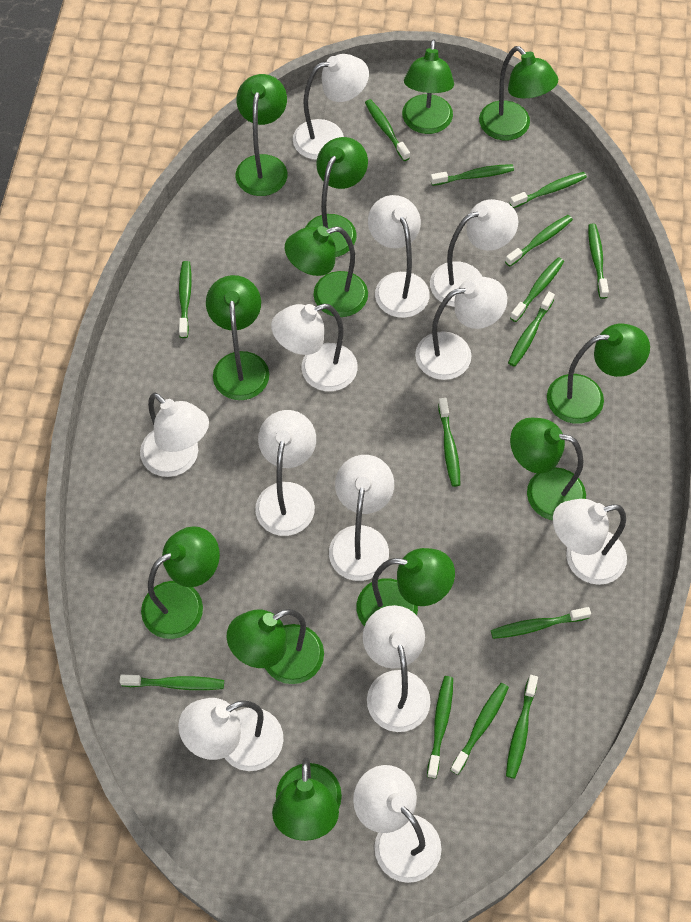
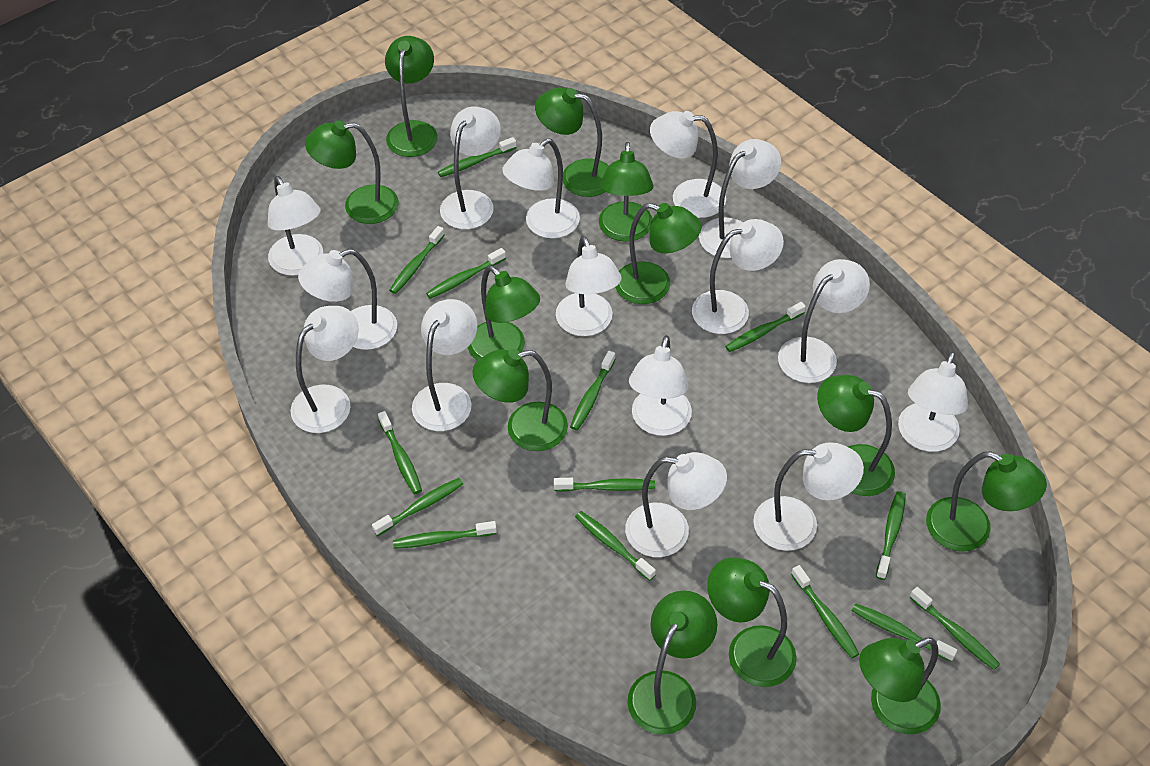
white lamp: [140,392,209,477] [178,698,283,771] [255,410,316,536] [271,304,358,391] [293,54,369,160] [329,455,394,581] [353,765,442,883] [363,605,431,732] [368,195,430,318] [415,276,507,380] [430,199,518,307] [553,499,627,585] = 12 -> [268,176,323,276] [290,306,359,433] [298,249,397,350] [412,299,477,431] [440,107,501,229] [502,138,580,238] [556,236,622,336] [625,452,727,557] [629,335,692,436] [650,111,726,218] [692,219,784,334] [699,139,781,258] [753,442,864,551] [778,259,870,383] [898,351,968,452] = 15

